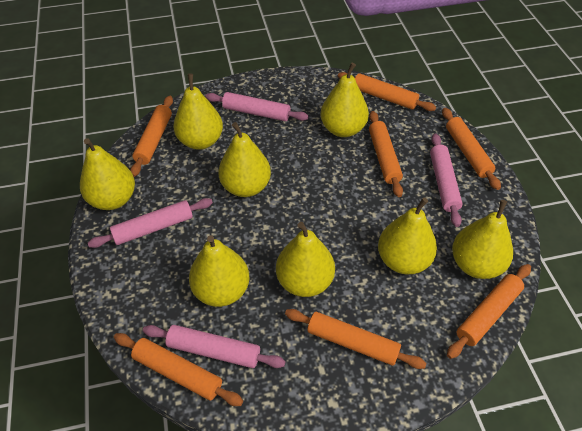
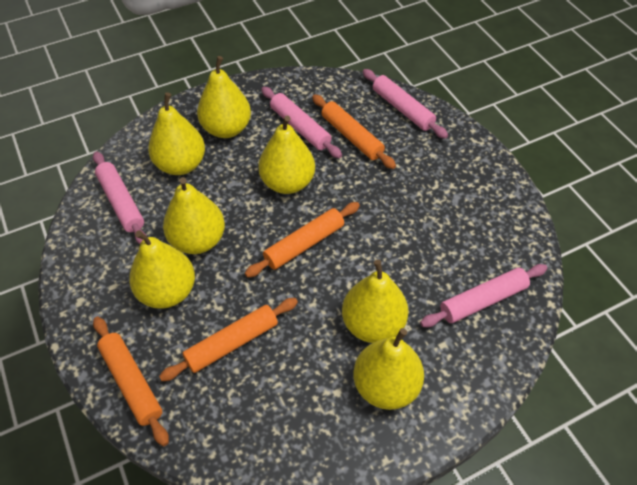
orange rolling pin: [114,333,243,406] [130,96,173,177] [285,309,427,369] [338,72,436,111] [369,111,403,197] [442,108,501,190] [447,264,531,359] = 7 -> [93,317,169,446] [159,298,298,381] [245,202,360,278] [312,94,396,169] = 4
yellow pear: [80,138,135,210] [173,73,223,150] [189,235,250,307] [218,122,271,197] [276,222,335,297] [321,63,369,137] [378,198,437,275] [452,200,513,279] = 8 -> [129,230,195,309] [148,92,205,175] [163,177,225,254] [197,56,251,138] [258,115,315,194] [342,260,409,343] [353,328,424,410] = 7

